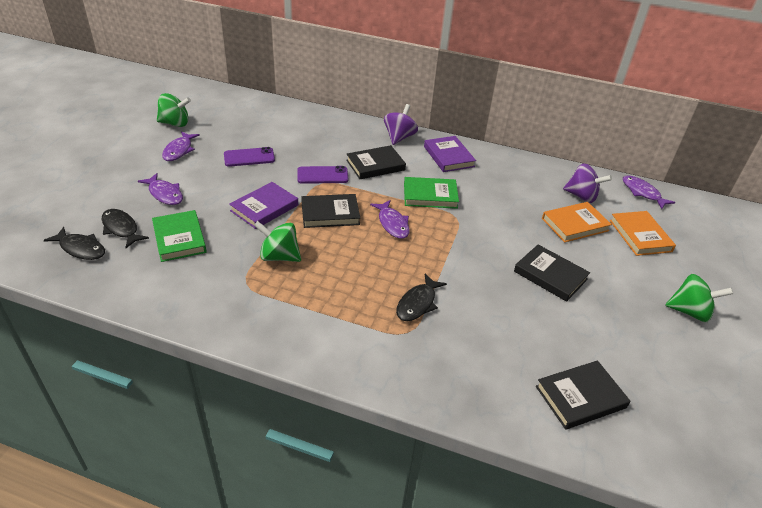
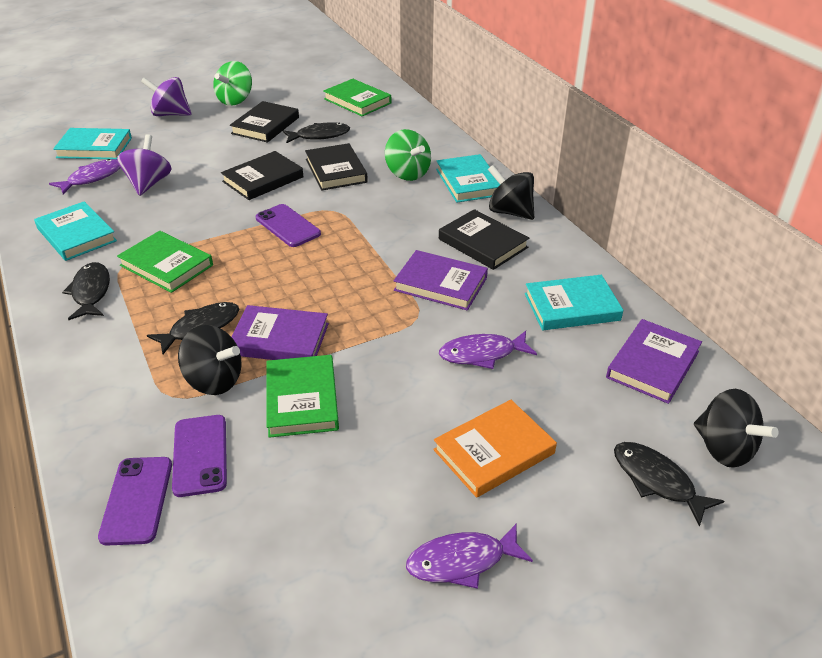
black fish: [43,227,105,260] [102,209,149,248] [396,274,447,321] = 3 -> [62,262,110,320] [147,302,239,354] [283,122,350,143] [614,442,724,527] = 4
black spinning top: none = 0 -> [178,325,242,395] [488,165,534,220] [694,389,779,468] = 3
green book: [152,210,207,262] [404,177,459,209] = 2 -> [117,231,213,293] [267,355,339,438] [323,79,391,116] = 3
green spinning top: [157,93,191,127] [254,221,301,262] [666,274,733,322] = 3 -> [213,61,252,106] [385,129,431,181] = 2
orange book: [542,202,612,243] [610,211,676,256] = 2 -> [433,400,557,498] = 1
purple book: [229,182,298,229] [424,136,476,172] = 2 -> [231,305,329,360] [394,250,488,311] [606,319,702,404] = 3
purple fish: [138,173,183,205] [162,131,200,161] [370,200,410,239] [623,175,675,209] = 4 -> [49,159,120,194] [406,523,533,589] [439,331,537,369] = 3
purple phone: [224,147,275,167] [298,166,348,184] = 2 -> [98,457,172,546] [172,415,227,497] [256,204,321,247] = 3
turquoise book: none = 0 -> [34,201,117,261] [53,128,132,159] [436,154,500,203] [525,275,624,330] = 4

